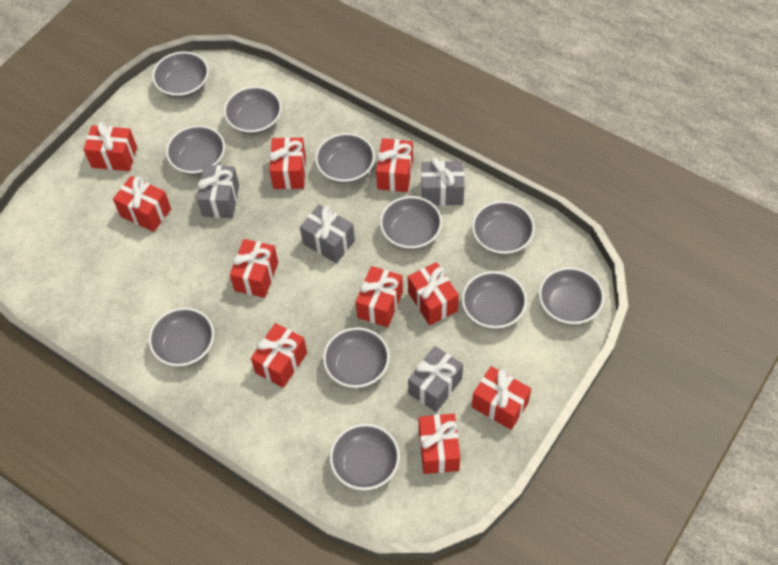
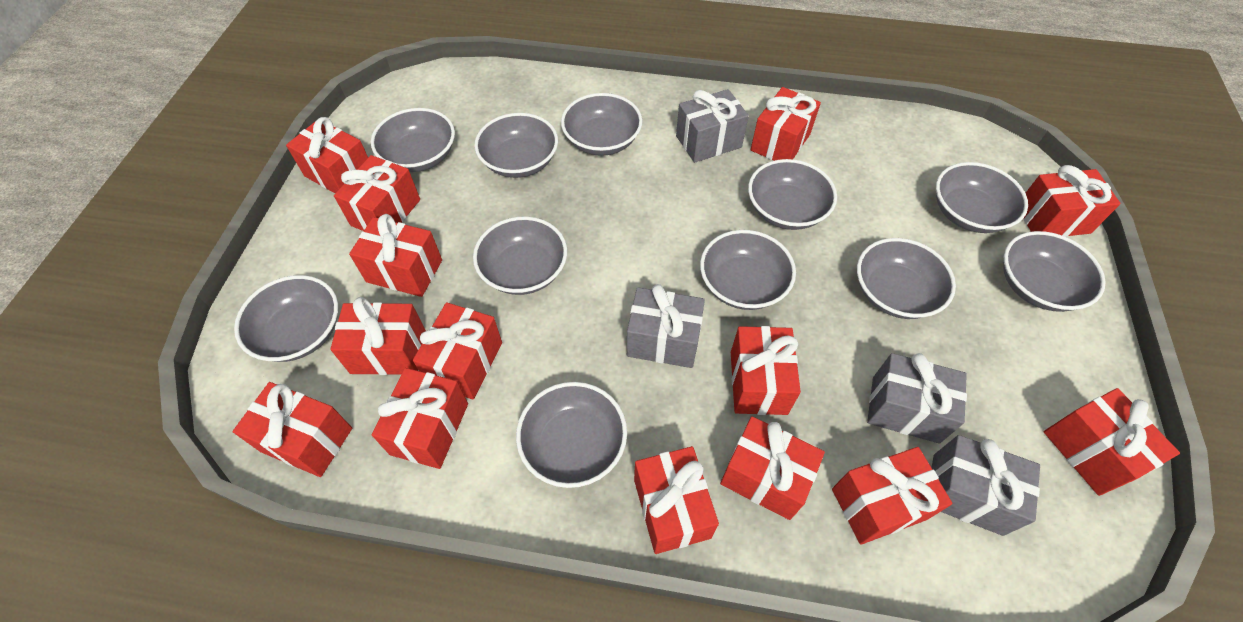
red gift: [83,122,137,171] [113,176,171,232] [230,239,278,298] [251,323,307,388] [269,137,306,189] [356,266,403,327] [376,138,413,192] [408,262,459,325] [419,414,460,474] [472,366,531,430] = 10 -> [232,382,352,477] [286,117,368,193] [330,297,426,375] [334,155,420,231] [349,214,442,297] [372,368,468,469] [413,302,502,400] [634,446,719,554] [720,416,825,520] [731,326,801,415] [750,87,821,161] [832,447,953,545] [1024,165,1121,237] [1044,388,1180,496] = 14

